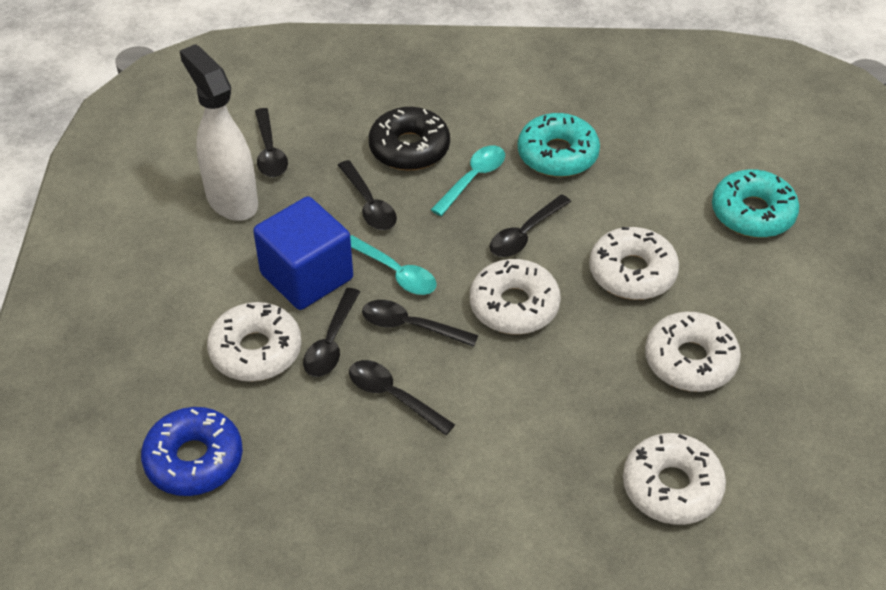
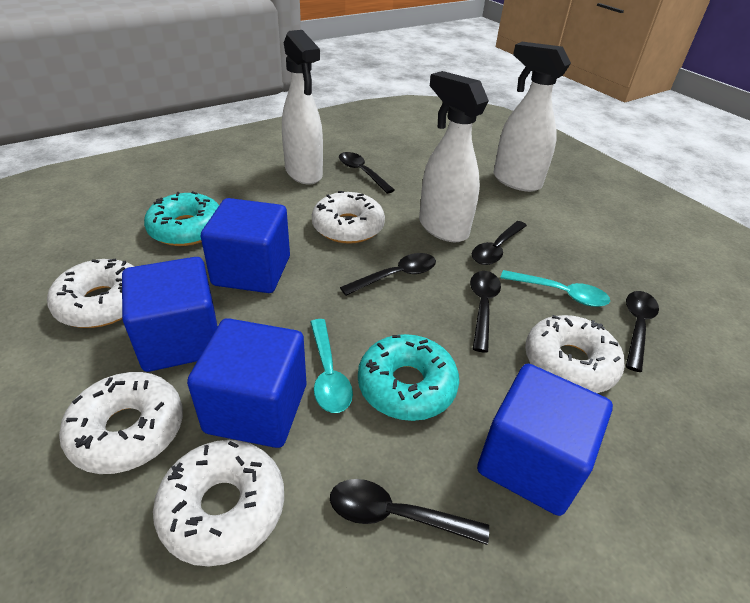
black donut: [369,107,450,170] = 1 -> none = 0
blue cube: [253,196,353,310] = 1 -> [122,257,218,372] [187,318,306,448] [201,198,290,293] [477,364,613,516] = 4
blue donut: [141,407,243,496] = 1 -> none = 0
white spray bottle: [180,44,258,221] = 1 -> [282,30,323,185] [419,71,489,242] [494,42,571,192] = 3

